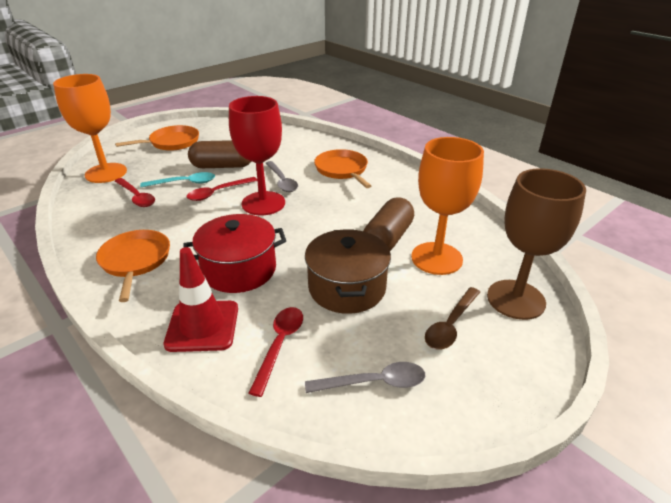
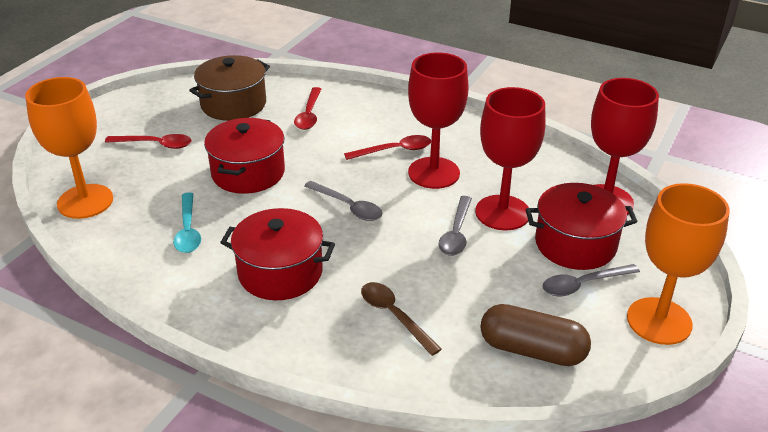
brown capsule: [188,140,251,168] [363,197,414,251] = 2 -> [480,304,591,366] = 1
brown goblet: [487,168,586,320] = 1 -> none = 0
grey spoon: [265,161,298,192] [305,362,425,393] = 2 -> [304,181,382,221] [439,196,472,256] [542,264,640,296] = 3
orange pan: [96,230,170,302] [115,125,199,151] [314,149,371,188] = 3 -> none = 0
red goblet: [229,96,285,216] = 1 -> [408,52,469,189] [475,87,546,230] [591,78,659,215] = 3
red pot: [183,214,286,293] = 1 -> [204,118,285,194] [220,208,335,300] [526,183,638,270] = 3
red traffic cone: [164,247,238,352] = 1 -> none = 0

